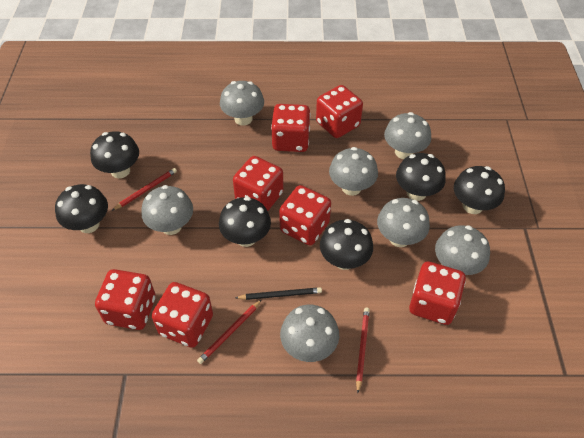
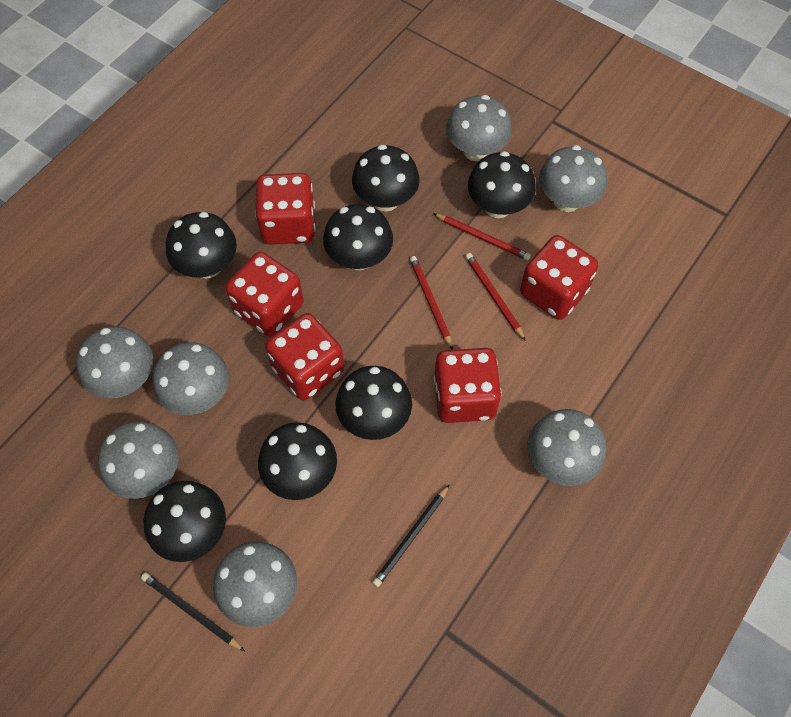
black mushroom: [55,184,108,233] [90,131,139,178] [219,197,271,247] [320,219,373,270] [396,153,446,201] [454,166,505,214] = 6 -> [144,481,226,562] [166,212,237,278] [258,422,337,500] [323,204,393,270] [335,366,412,440] [352,145,419,212] [468,151,536,218] = 7
black pencil: [235,287,322,300] = 1 -> [141,572,245,651] [372,484,450,587] = 2
red dice: [95,269,156,330] [152,282,213,348] [233,156,284,211] [271,104,311,152] [279,185,331,245] [316,85,363,138] [409,262,466,325] = 7 -> [225,252,304,337] [255,173,315,244] [265,313,344,400] [434,348,502,423] [520,235,598,320] = 5

